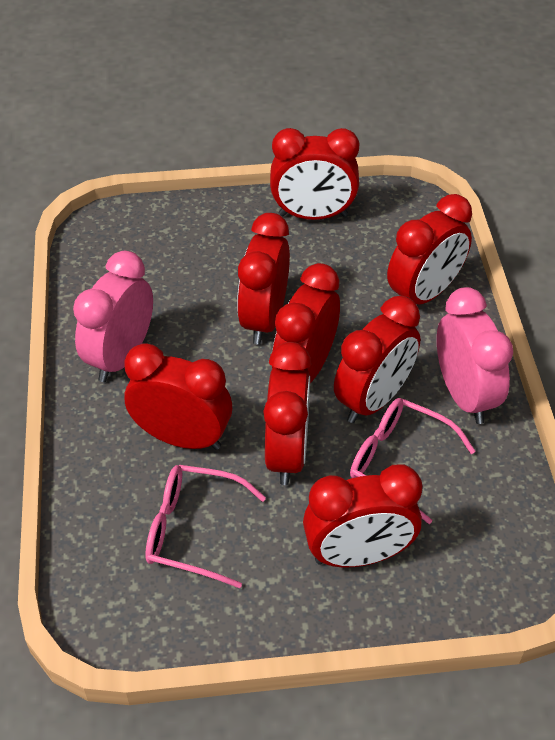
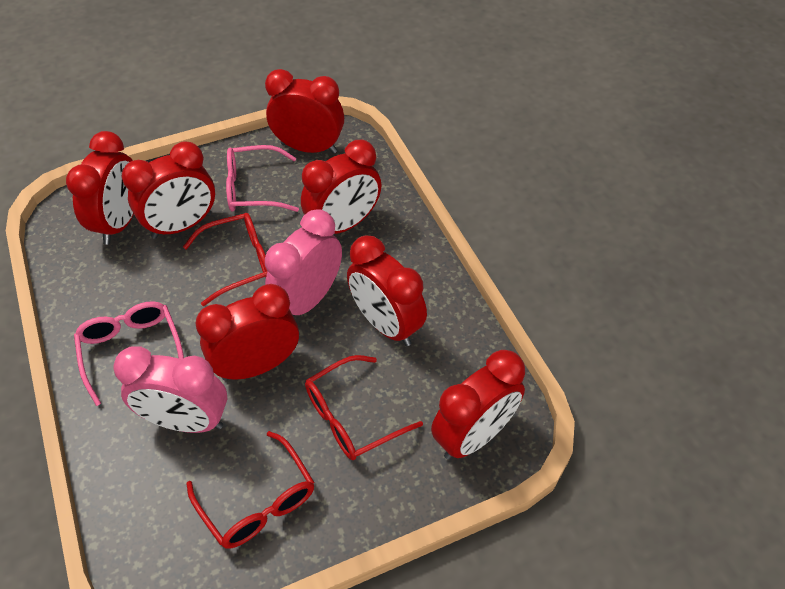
red clock: [124,344,232,450] [237,213,290,344] [263,342,312,485] [270,128,359,220] [272,263,340,383] [303,465,422,568] [334,296,420,423] [387,194,472,305] = 8 -> [66,131,134,245] [122,142,215,239] [196,284,299,381] [265,69,344,154] [301,140,381,234] [347,235,427,346] [431,350,525,460] = 7
red glasses: none = 0 -> [183,213,268,306] [187,431,314,549] [305,355,423,460] = 3

